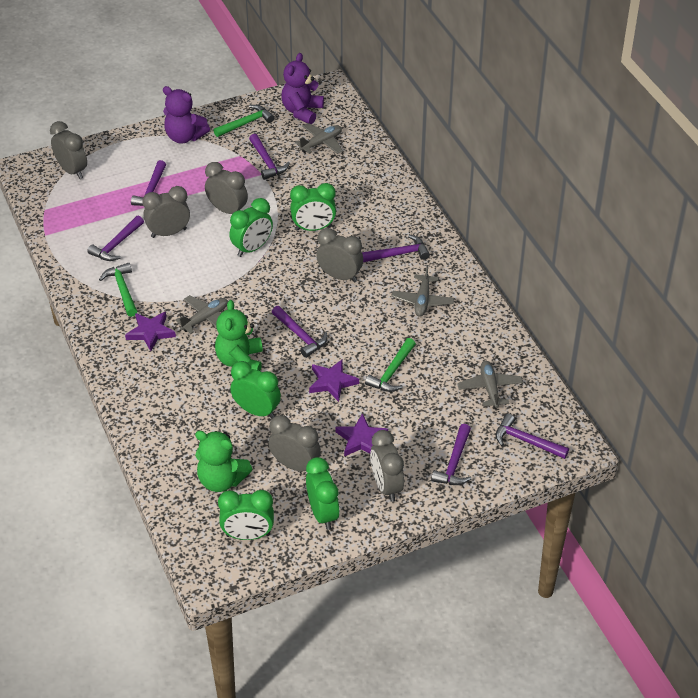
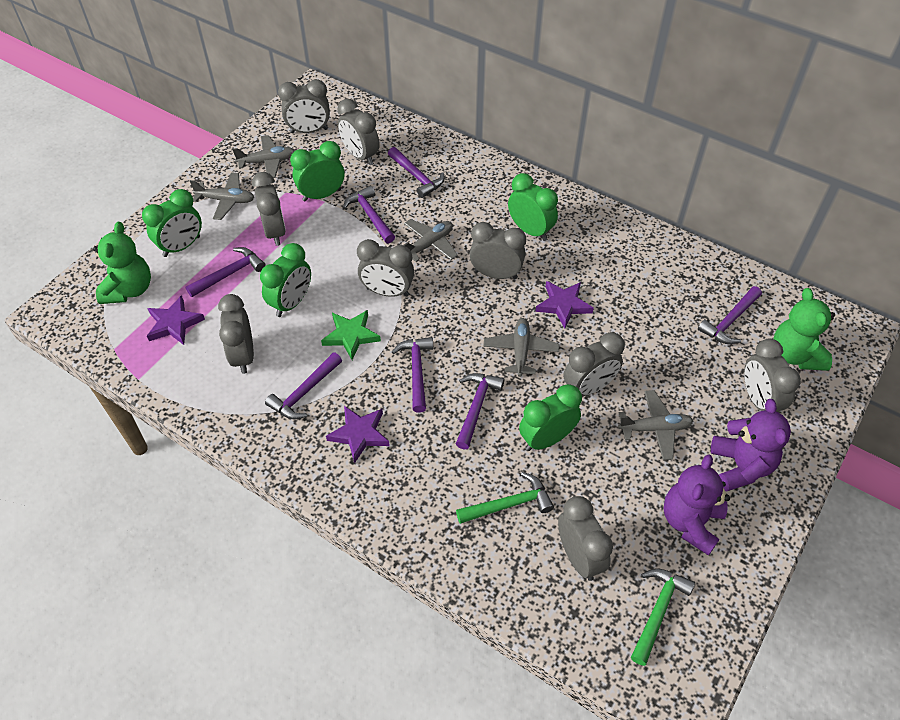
green hammer: [99,263,137,317] [214,105,275,137] [365,338,416,392] = 3 -> [456,472,554,524] [631,568,695,666] = 2
green star: none = 0 -> [321,310,381,360] = 1
grey clock: [50,121,87,179] [142,186,190,238] [205,162,248,214] [269,415,321,471] [316,228,363,282] [370,430,404,502] = 6 -> [218,294,254,374] [252,172,286,246] [278,79,330,133] [337,99,380,165] [357,239,414,297] [470,222,526,279] [558,496,613,581] [563,332,625,396] [744,339,801,412] = 9
grey plane: [175,295,228,334] [295,123,343,154] [392,265,454,317] [457,361,523,409] = 4 -> [190,172,254,220] [232,135,295,178] [400,219,458,262] [483,318,559,377] [618,390,693,460] = 5

